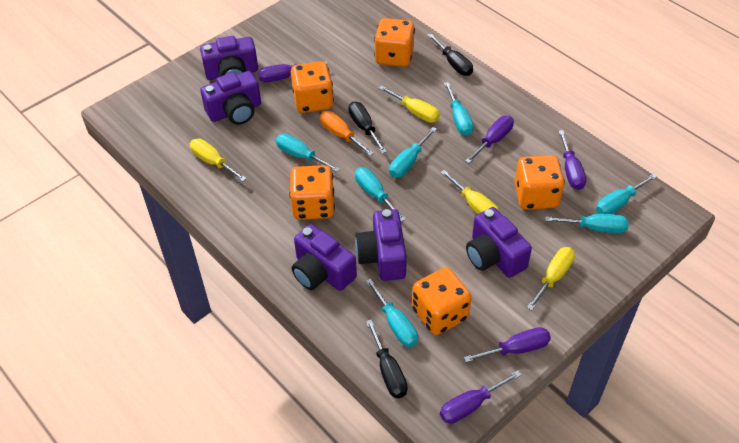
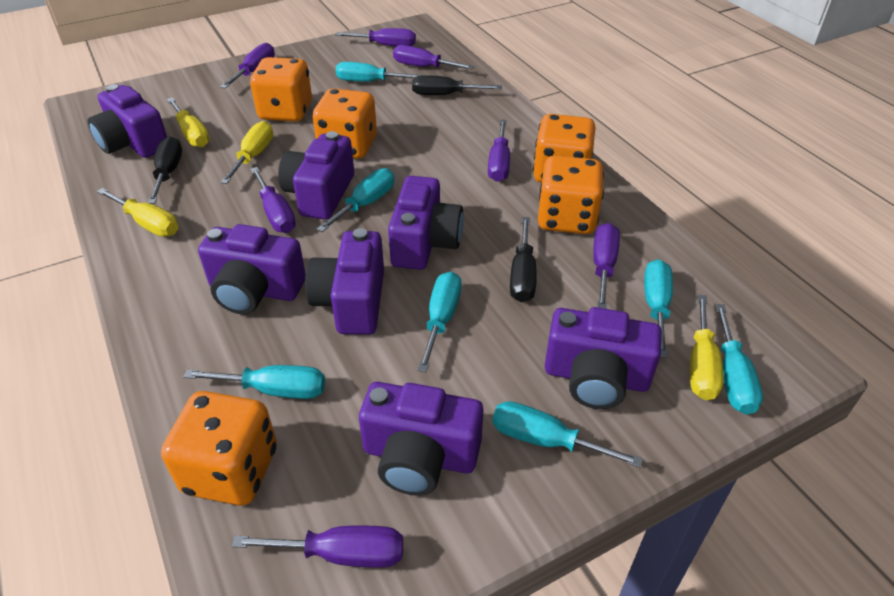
orange screwdriver: [320,111,374,156] = 1 -> none = 0
purple camera: [200,36,258,80] [200,71,261,125] [292,224,357,291] [355,209,407,281] [466,207,532,278] = 5 -> [87,84,167,158] [198,224,306,314] [278,131,354,220] [305,228,384,335] [359,382,483,495] [388,176,464,270] [545,307,662,409] = 7
purple screwdriver: [258,61,327,82] [440,370,521,424] [464,327,551,363] [465,116,514,163] [558,130,586,190] = 5 -> [220,43,275,88] [232,525,403,568] [250,167,296,233] [335,28,416,47] [393,45,474,69] [488,119,510,182] [593,223,620,309] = 7

